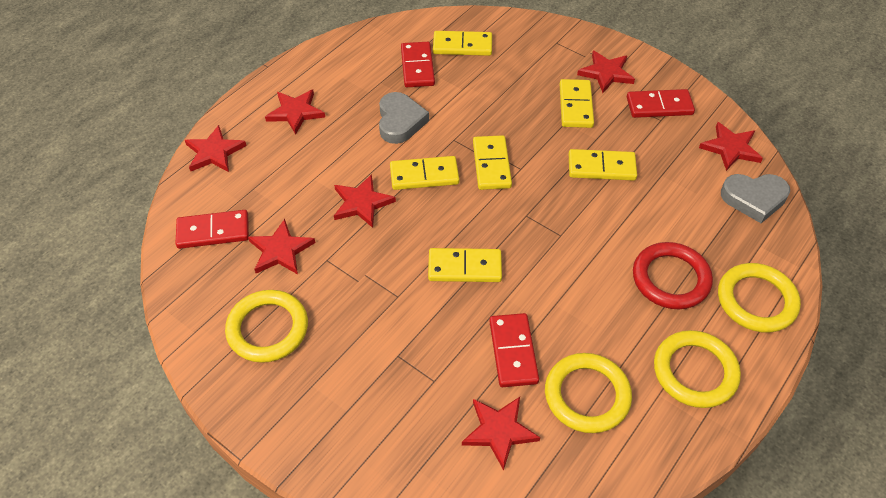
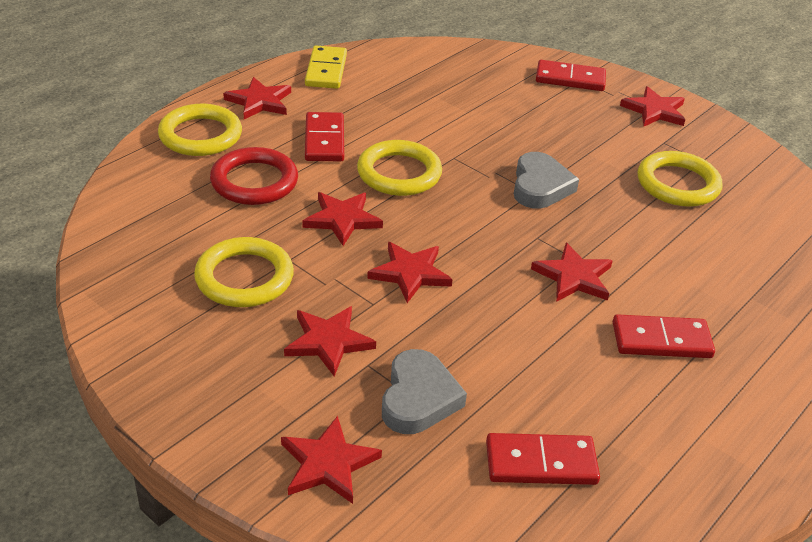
yellow domino: [390,156,459,190] [428,248,502,282] [433,31,492,56] [473,135,512,190] [560,79,594,128] [569,149,637,181] = 6 -> [305,46,347,89] = 1

